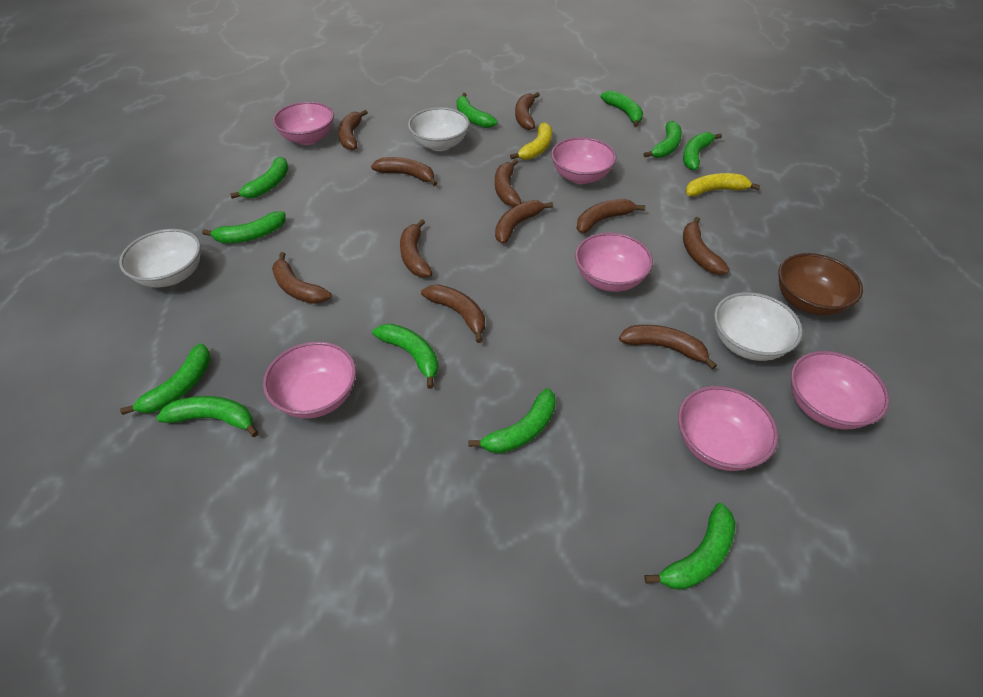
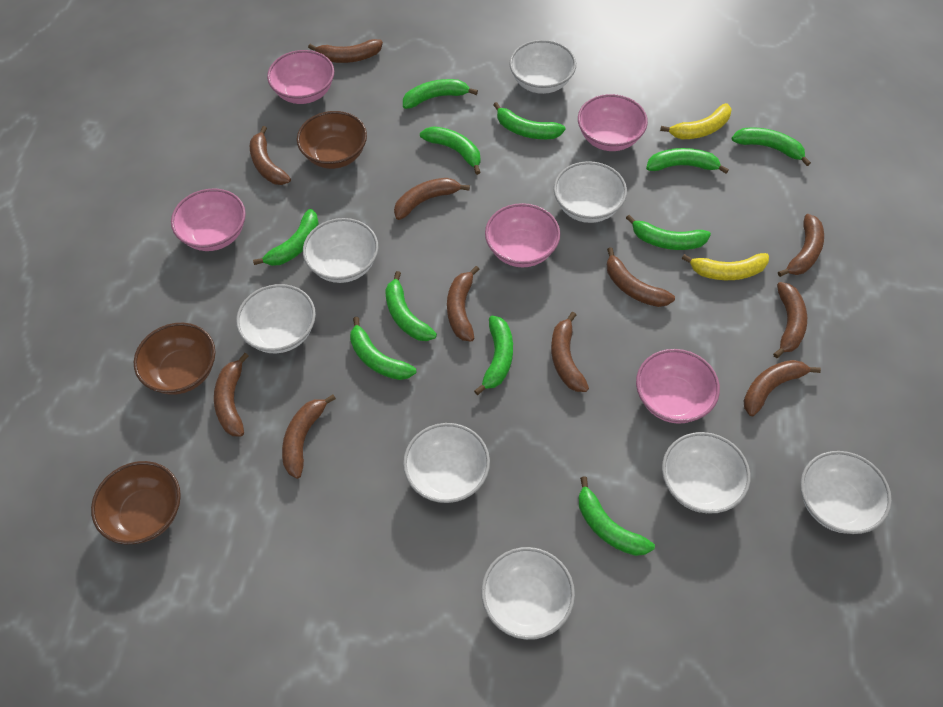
brown bowl: [778,253,863,316] = 1 -> [91,461,181,545] [134,323,215,395] [297,111,367,169] = 3
pink bowl: [263,341,356,418] [272,102,334,145] [551,137,616,184] [575,232,653,292] [678,386,778,471] [791,351,890,429] = 6 -> [171,188,246,251] [267,50,334,104] [485,203,560,267] [578,94,648,151] [636,349,720,424] = 5
white bowl: [119,229,201,287] [408,107,469,151] [714,292,803,361] = 3 -> [236,284,316,353] [303,218,378,283] [403,423,490,503] [481,547,575,640] [509,40,576,94] [554,161,627,223] [662,432,750,514] [801,451,892,534] = 8

